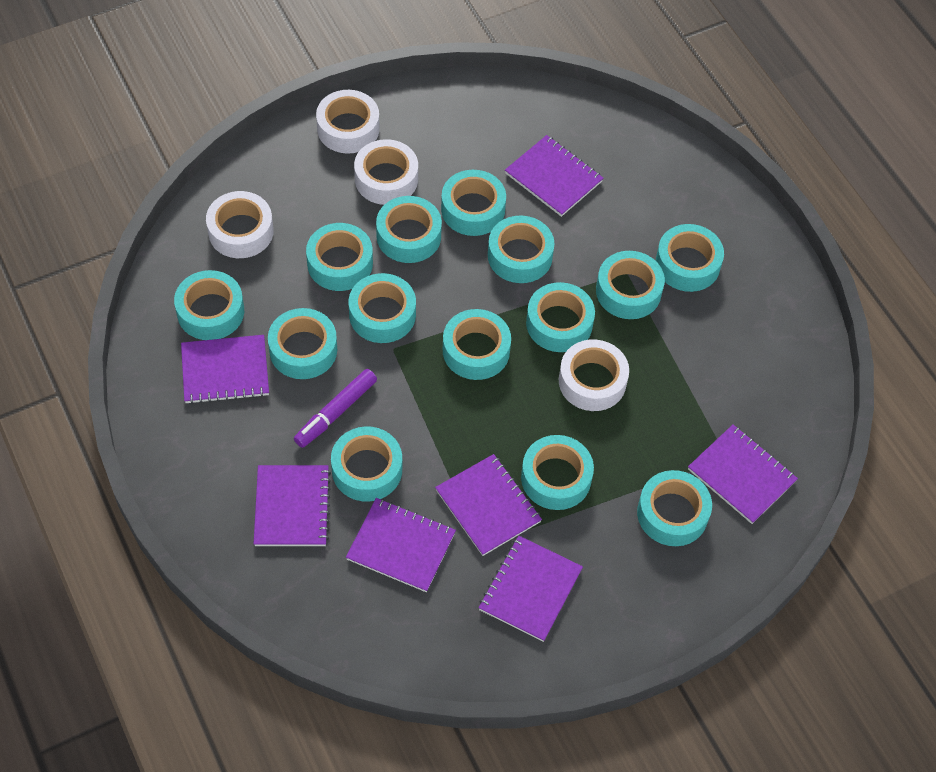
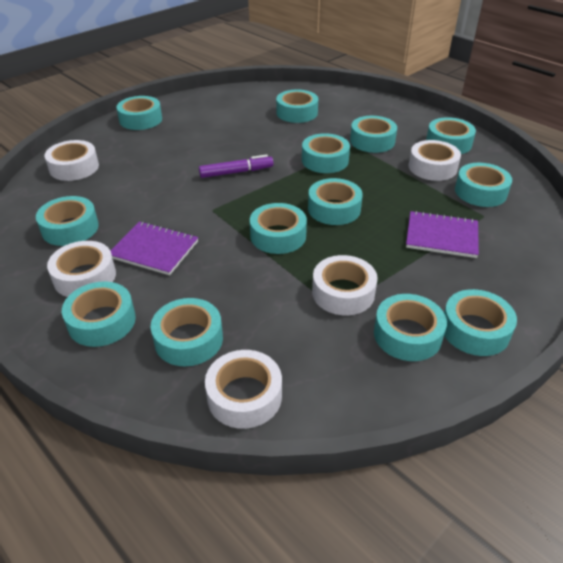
purple notebook: [181,335,269,404] [254,465,331,546] [346,498,456,592] [435,454,542,556] [479,536,583,642] [505,135,604,217] [688,424,798,524] = 7 -> [110,221,198,275] [406,211,479,258] = 2
turquoise tape: [174,270,244,340] [268,308,337,379] [306,223,373,291] [331,426,402,502] [349,273,416,343] [376,196,442,263] [441,170,506,236] [443,309,511,380] [488,216,554,283] [521,435,594,510] [526,282,595,352] [596,251,665,319] [637,470,712,546] [655,224,724,292] = 14 -> [36,196,99,246] [62,281,136,347] [116,96,162,130] [151,298,223,366] [250,203,307,254] [276,90,318,123] [302,133,350,173] [308,178,363,225] [350,116,397,153] [374,294,447,361] [426,117,476,154] [444,289,517,356] [455,163,512,207] = 13
white tape: [206,191,274,258] [316,90,380,154] [354,139,418,205] [559,340,629,411] = 4 -> [44,140,99,181] [47,241,116,297] [205,350,282,429] [312,255,378,315] [409,140,461,181] = 5

